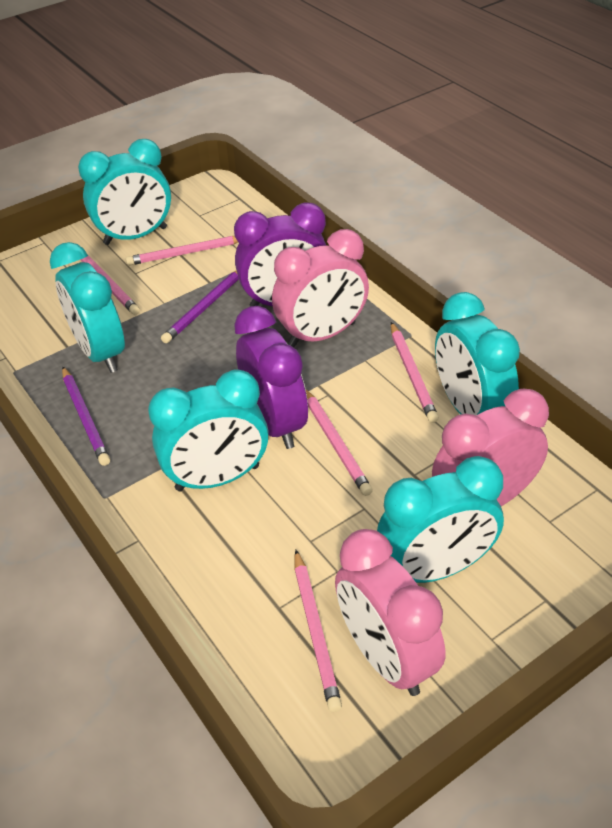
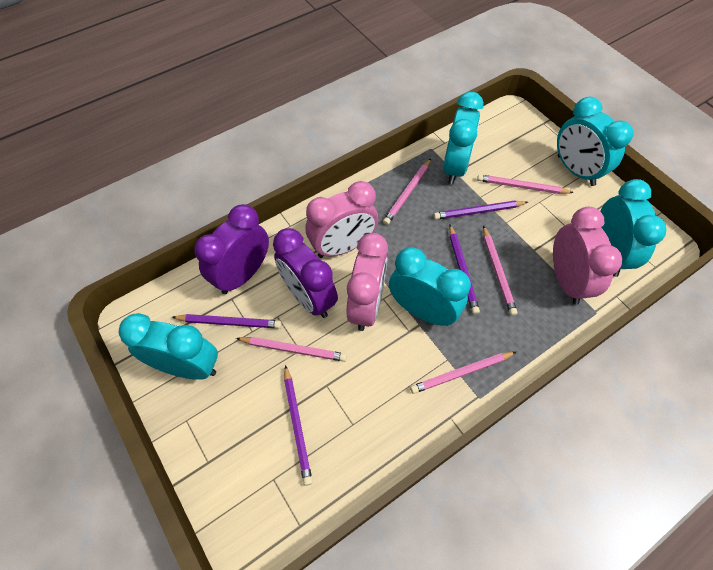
purple pencil: [62,367,110,466] [161,270,239,343] = 2 -> [172,314,282,328] [284,365,313,486] [434,201,528,220] [449,225,480,314] = 4

